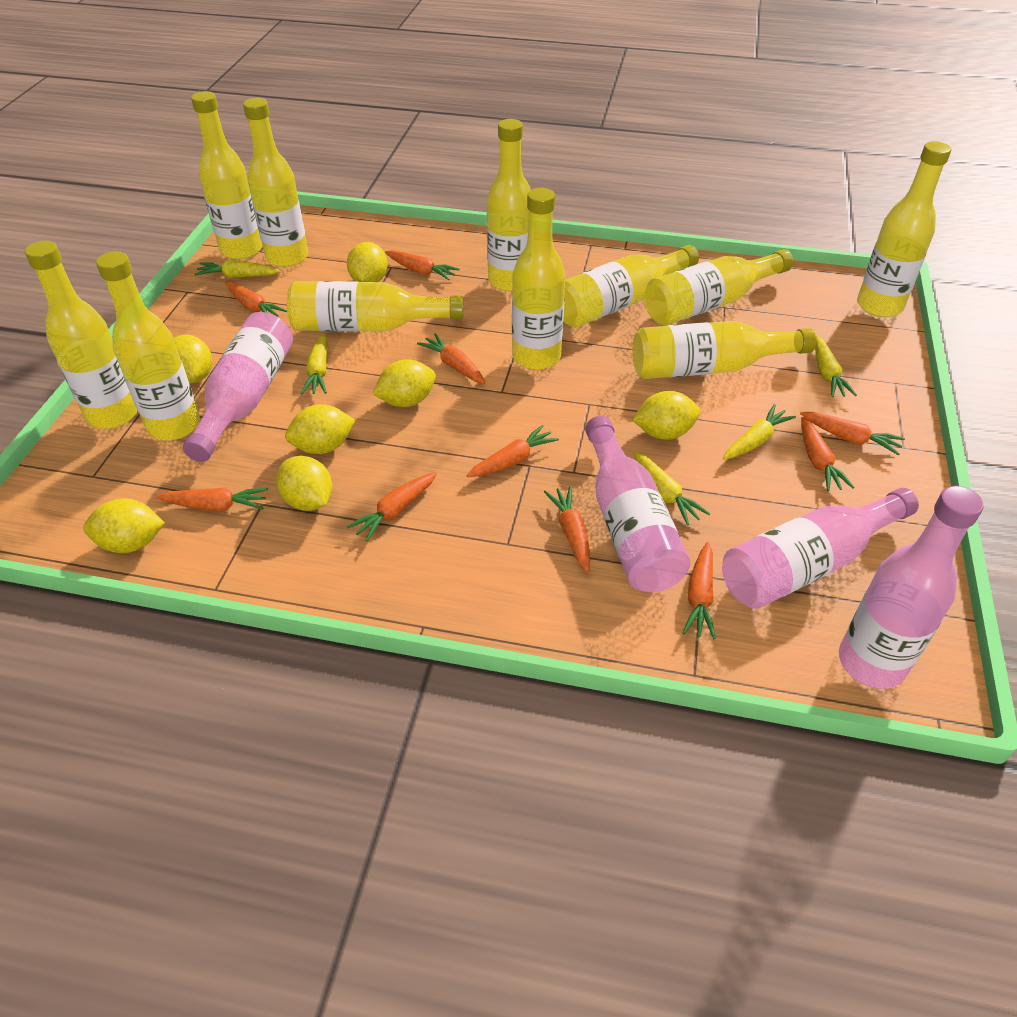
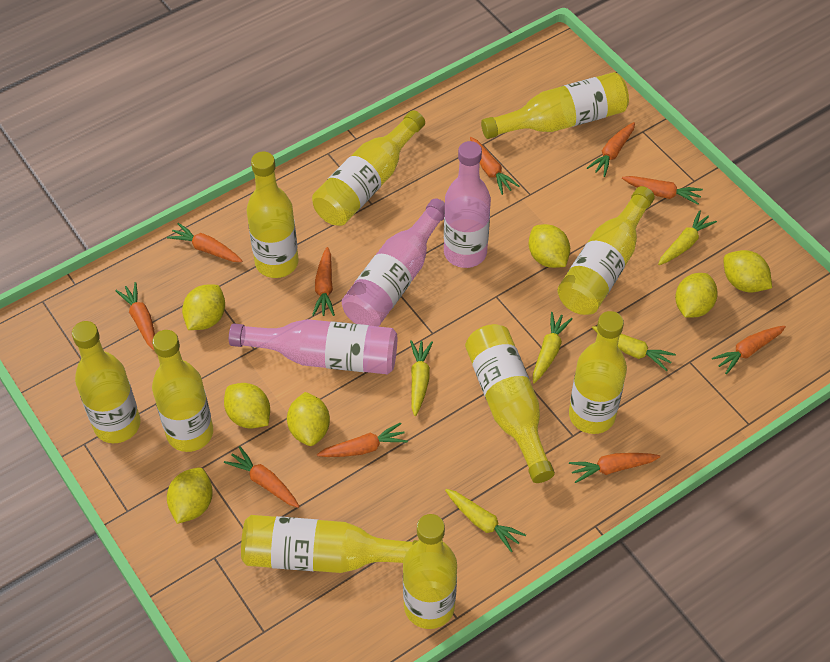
pink bottle: [183,312,293,462] [585,416,690,592] [722,488,919,609] [839,486,984,689] = 4 -> [229,319,397,374] [342,198,445,326] [444,141,491,268] = 3
yellow bottle: [25,241,137,429] [96,251,200,440] [191,91,262,260] [243,98,308,267] [287,281,463,331] [487,119,531,291] [512,188,565,370] [563,245,699,328] [632,321,816,379] [644,249,793,326] [857,141,951,317] = 11 -> [72,321,140,443] [152,330,213,452] [241,515,419,573] [247,152,299,278] [312,110,425,226] [403,514,457,629] [465,324,555,483] [481,72,629,139] [557,186,655,315] [569,311,627,434] = 10

